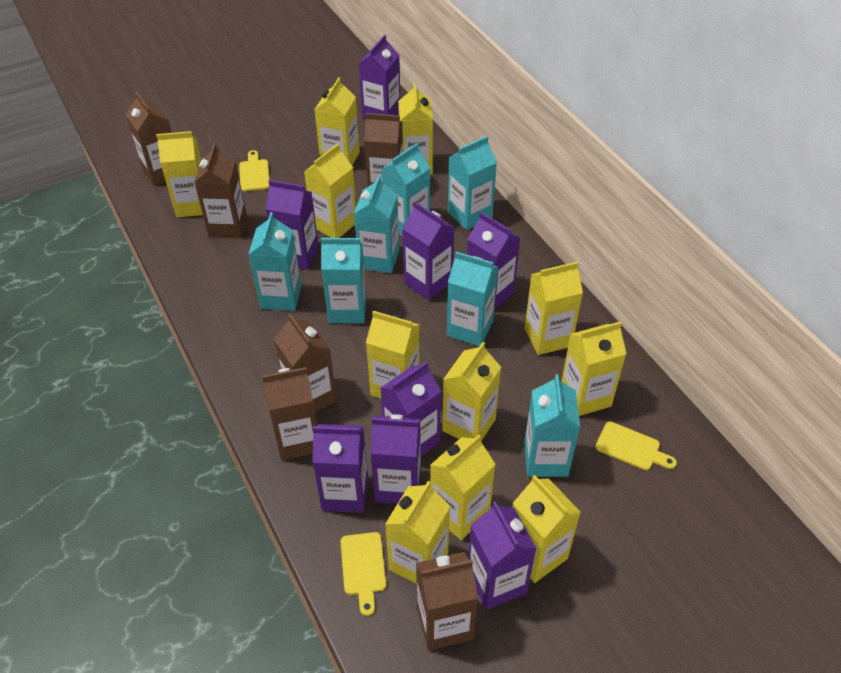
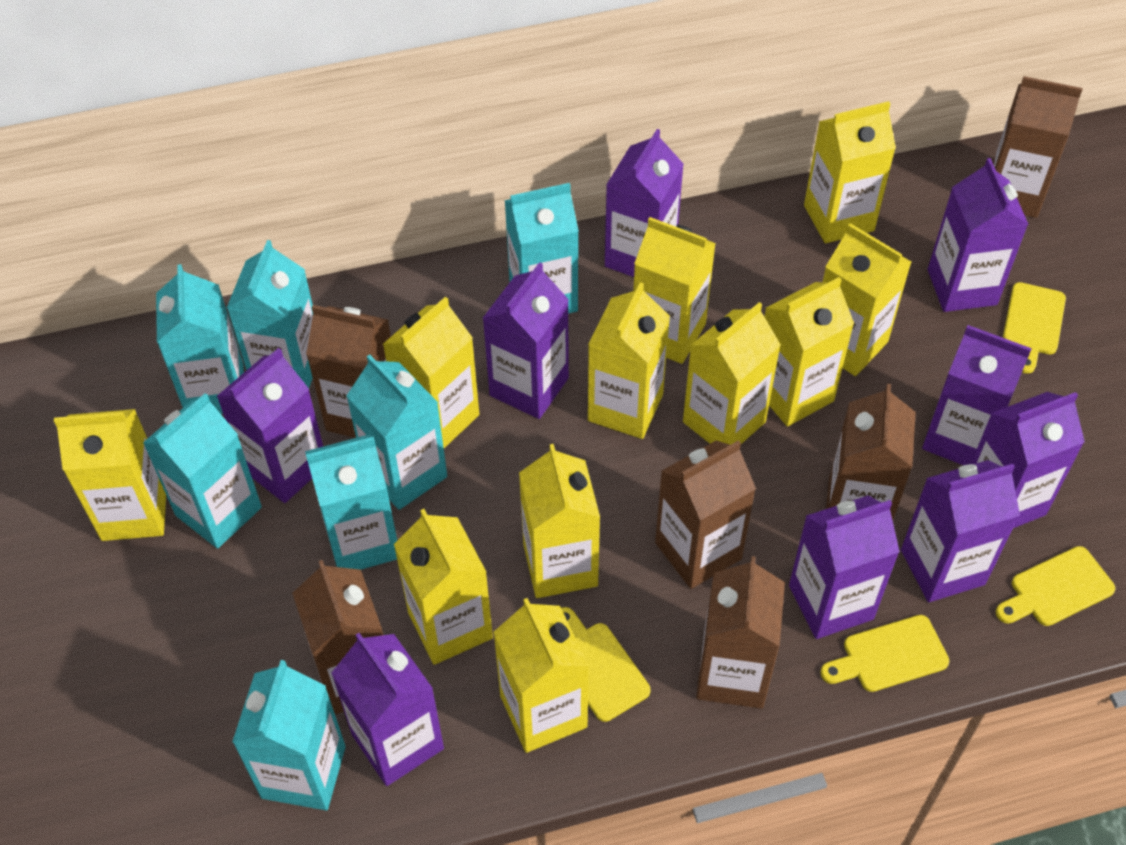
purple carton: [265,180,319,270] [312,424,368,513] [358,35,400,119] [370,414,421,504] [380,361,441,456] [402,202,455,300] [467,212,520,309] [468,501,537,610] = 8 -> [217,348,323,503] [331,633,444,786] [483,262,569,419] [605,129,684,277] [789,495,900,639] [901,460,1020,602] [922,325,1032,465] [928,158,1028,312] [971,392,1085,528] = 9
yellow cutting board: [239,150,270,191] [341,532,386,616] [596,422,677,470] = 3 -> [561,607,651,722] [820,615,949,692] [996,546,1116,626] [1003,282,1066,373] = 4

